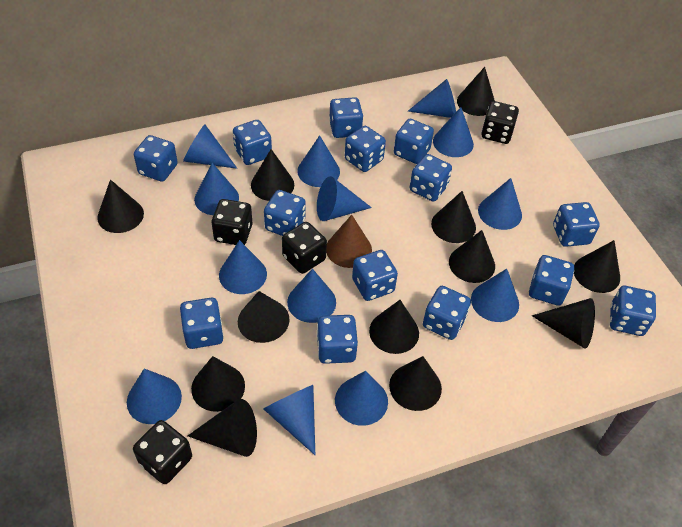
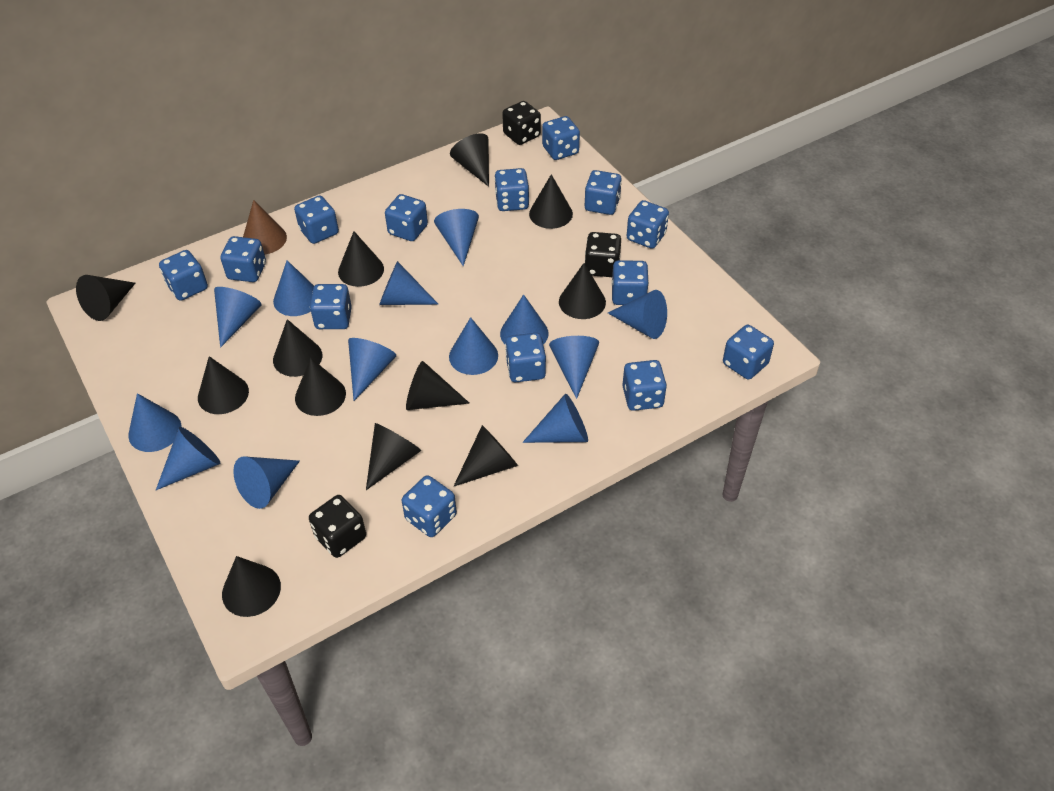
black dice: [133,420,192,484] [212,199,253,245] [282,222,327,274] [481,101,519,144] = 4 -> [309,495,366,558] [502,101,541,145] [585,232,621,277] = 3

